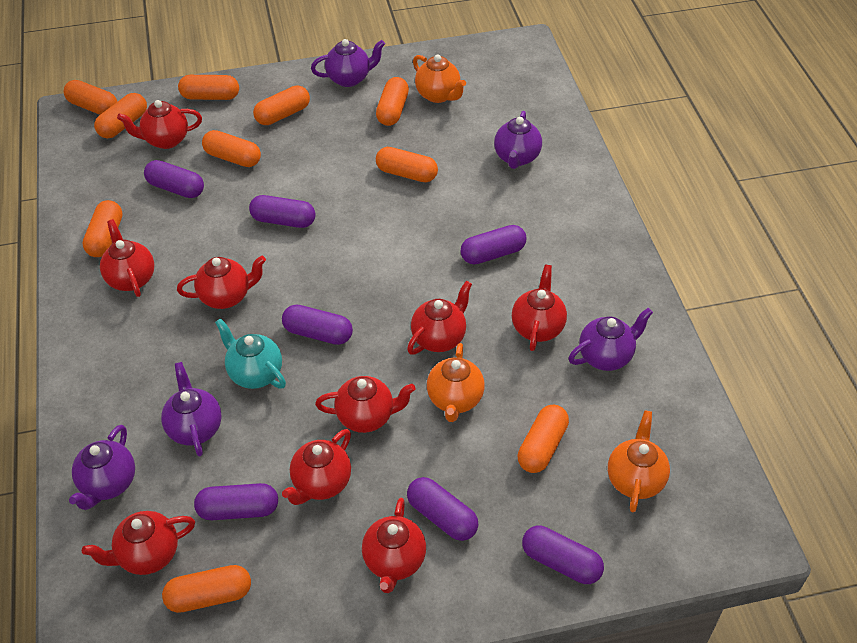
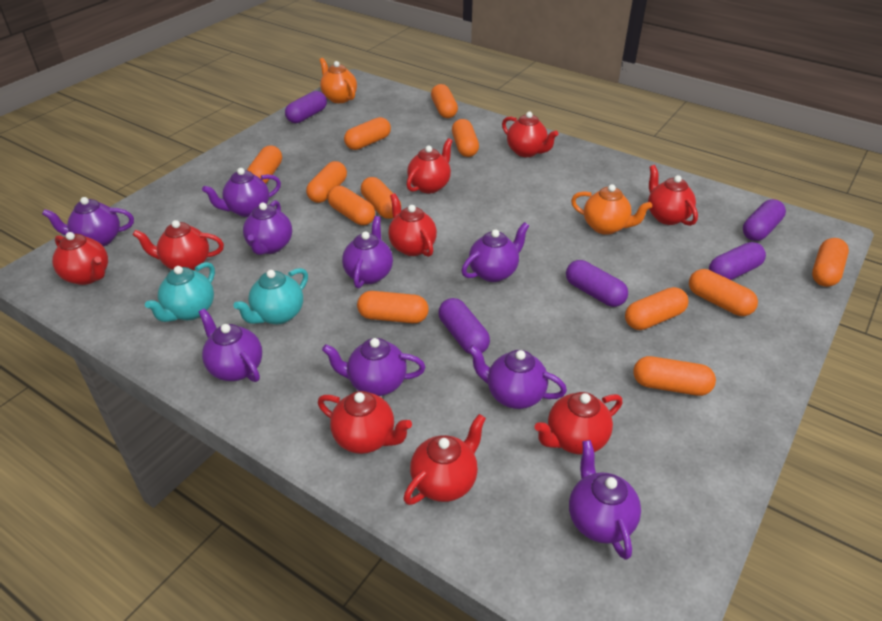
orange capsule: [64,80,117,115] [82,200,123,257] [94,93,147,138] [162,565,251,613] [178,75,239,100] [202,130,261,167] [253,85,310,125] [376,77,409,126] [376,147,438,182] [518,405,569,473] = 10 -> [247,145,282,183] [306,161,347,203] [328,186,375,225] [344,117,391,150] [357,291,429,323] [361,177,401,219] [431,84,458,118] [452,119,479,157] [625,287,688,330] [633,356,716,396] [689,269,758,316] [812,238,849,287] = 12
orange teapot: [413,54,466,103] [427,343,485,422] [608,410,670,513] = 3 -> [319,58,357,103] [571,184,652,235] = 2
purple capsule: [144,160,204,198] [194,483,278,520] [249,195,316,228] [282,305,353,345] [407,477,479,541] [461,225,526,264] [522,526,604,584] = 7 -> [285,91,327,123] [439,298,490,354] [566,260,628,307] [709,242,766,280] [743,199,786,241] = 5
purple teapot: [69,425,135,510] [161,362,222,457] [311,39,385,87] [494,111,542,169] [568,308,653,371] = 5 -> [42,197,134,247] [199,308,262,382] [202,168,281,217] [243,200,292,255] [322,338,425,396] [342,216,393,288] [461,222,529,282] [468,345,567,409] [569,440,641,560] = 9
turquoise teapot: [215,318,286,389] = 1 -> [145,262,215,322] [233,268,308,324] = 2

